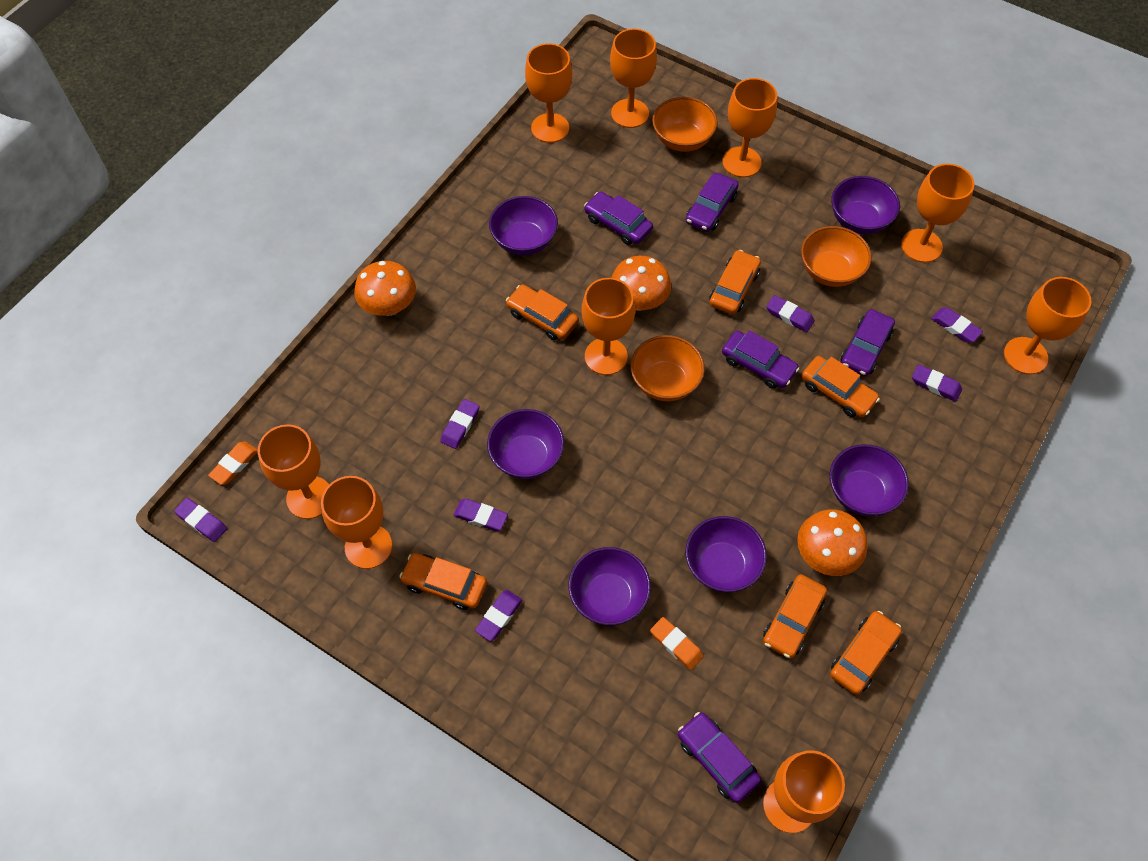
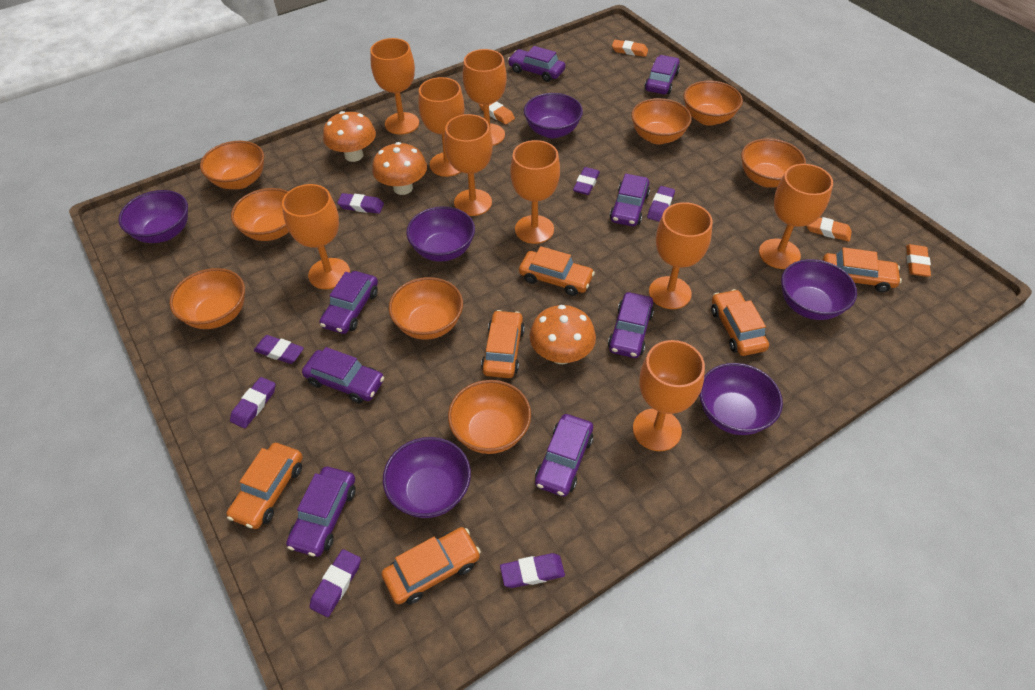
orange bowl: [630,335,705,401] [652,97,718,152] [801,226,872,287] = 3 -> [169,268,245,329] [200,141,264,189] [231,188,289,241] [389,277,463,340] [448,380,531,454] [631,98,692,144] [683,81,743,126] [741,138,806,188] = 8
orange eraser: [208,441,258,485] [650,617,704,670] = 2 -> [479,101,515,125] [612,40,648,57] [807,217,852,242] [906,244,931,277] = 4
purple car: [584,192,653,245] [678,712,761,803] [686,173,739,232] [722,330,799,389] [841,309,895,377] = 5 -> [286,467,356,557] [302,347,384,403] [319,271,378,334] [508,46,565,82] [535,414,593,497] [608,292,654,358] [610,174,650,226] [645,55,680,94] = 8

